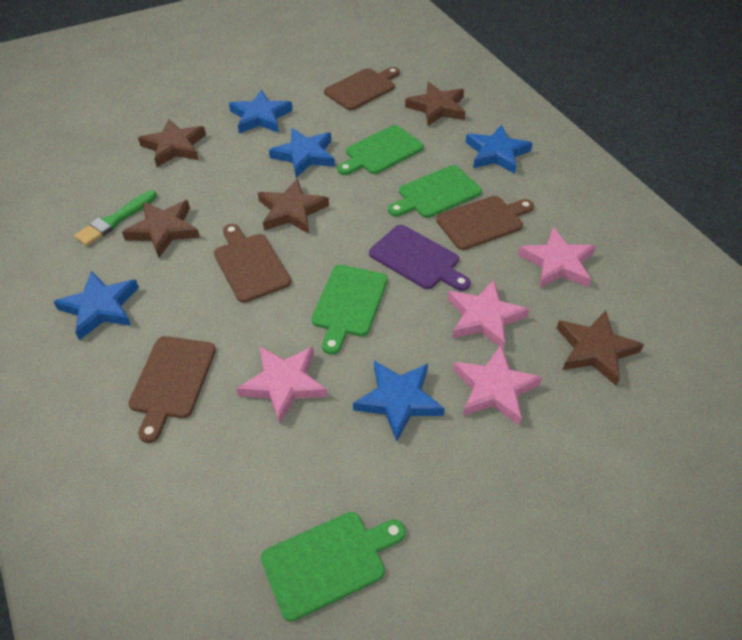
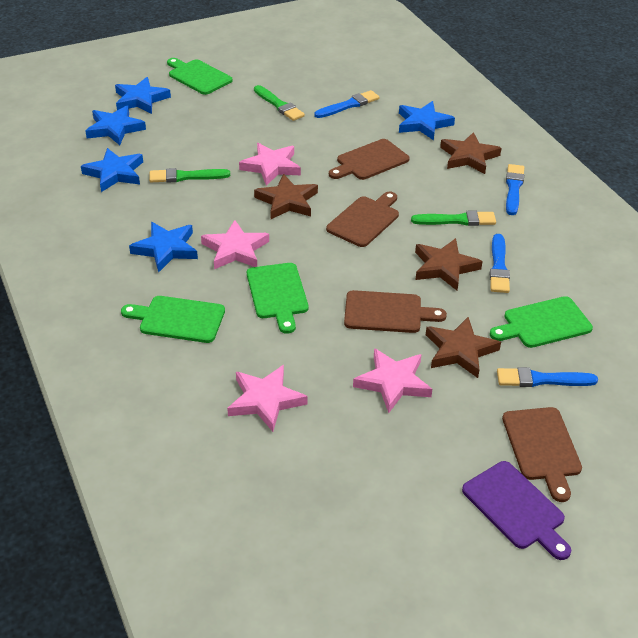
blue brush: none = 0 -> [314,90,380,118] [490,234,510,293] [497,367,598,387] [506,164,524,215] = 4
brown star: [122,200,200,258] [138,119,206,167] [258,179,329,234] [405,82,466,126] [556,311,644,386] = 5 -> [254,174,318,219] [415,238,483,290] [426,317,501,378] [440,132,502,174] = 4
green brush: [74,190,157,246] = 1 -> [149,168,230,183] [254,85,305,121] [411,211,496,226] = 3

